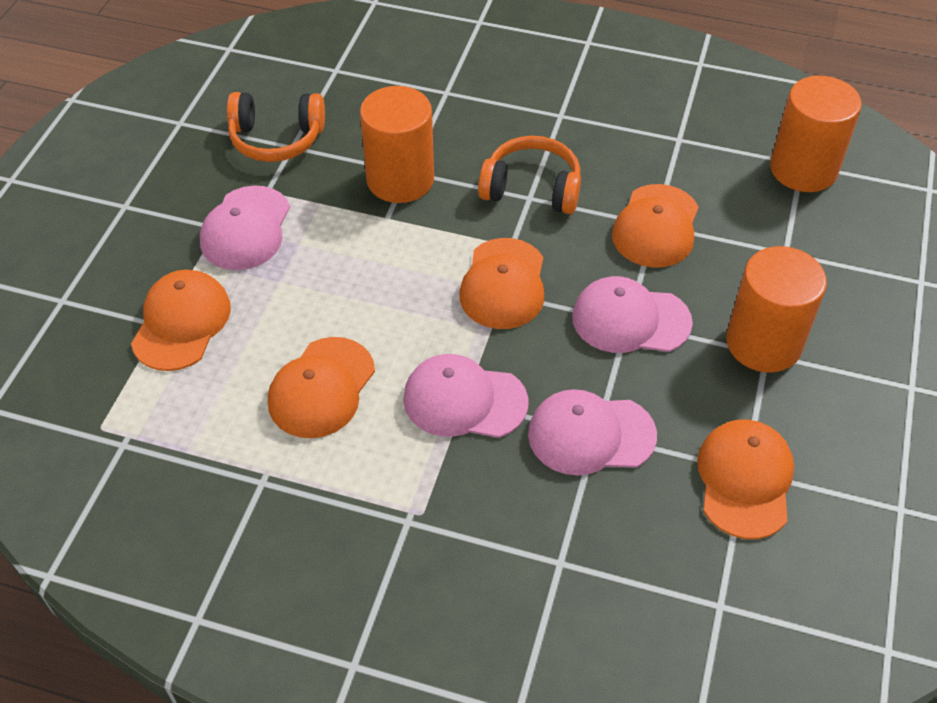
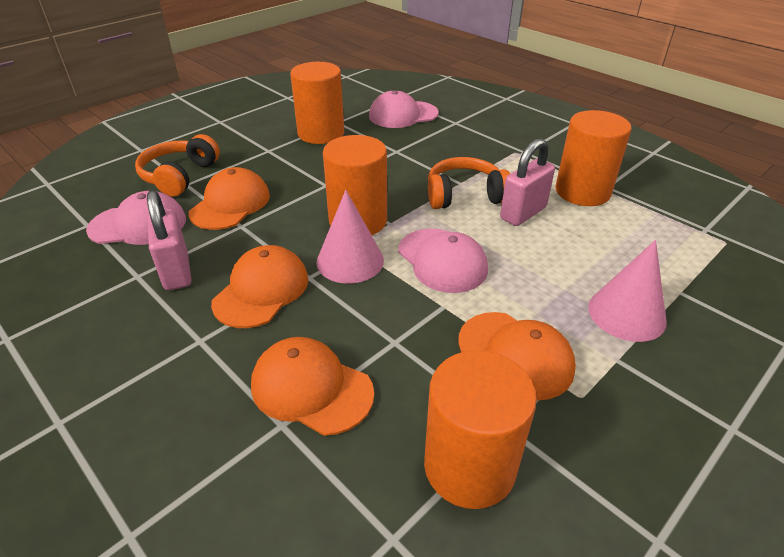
orange cap: [131,270,231,371] [268,337,375,438] [459,238,544,329] [612,184,699,268] [697,419,794,539] = 5 -> [188,167,270,230] [211,245,308,328] [251,337,374,436] [458,312,576,401] = 4
orange cylinder: [360,86,434,203] [726,246,827,372] [770,76,862,192] = 3 -> [290,62,344,144] [323,135,387,235] [424,350,537,509] [555,110,632,206] = 4
pink cap: [200,185,290,270] [403,354,528,438] [528,389,657,475] [572,276,693,353] = 4 -> [86,191,186,245] [369,90,439,128] [398,228,488,293] = 3
pink cone: none = 0 -> [316,190,384,283] [588,240,667,342] = 2
pink padlock: none = 0 -> [147,190,191,290] [500,138,555,226] = 2

